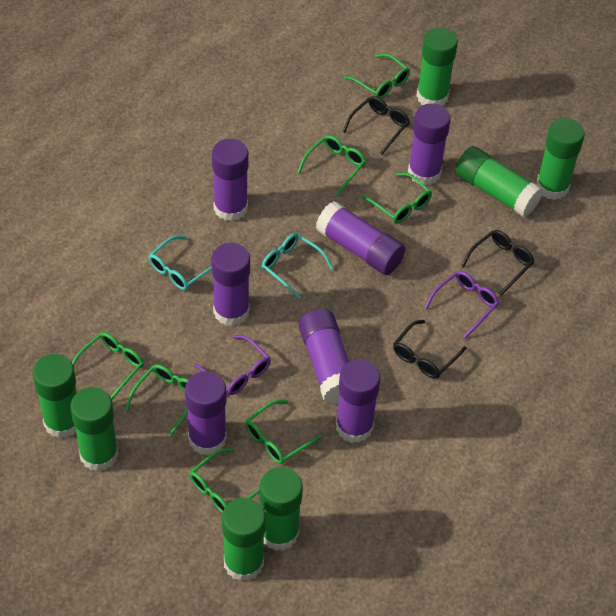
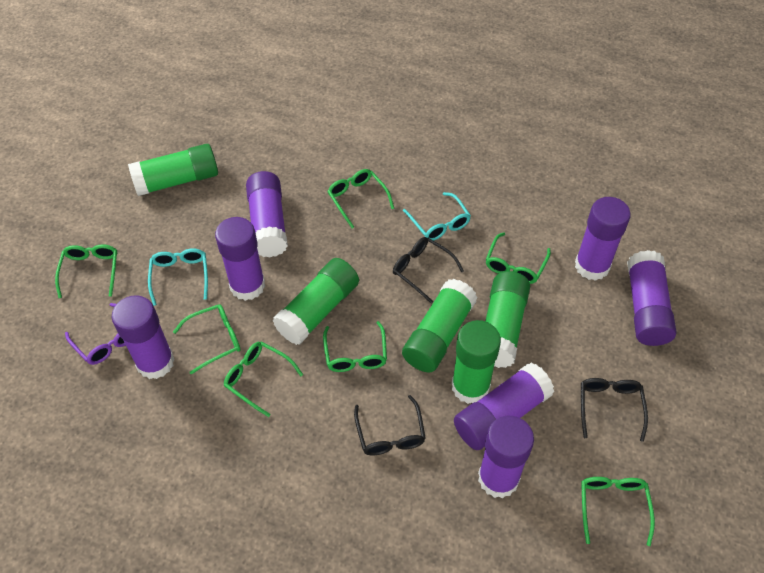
green glue stick: [33,354,76,438] [70,387,119,472] [222,498,266,581] [259,467,303,551] [416,27,458,106] [455,146,543,217] [536,118,585,200] = 7 -> [128,144,218,196] [272,258,359,345] [402,279,478,372] [452,320,501,404] [485,271,530,368] = 5
purple glasses: [195,335,271,395] [425,271,499,338] = 2 -> [65,303,126,365] = 1

